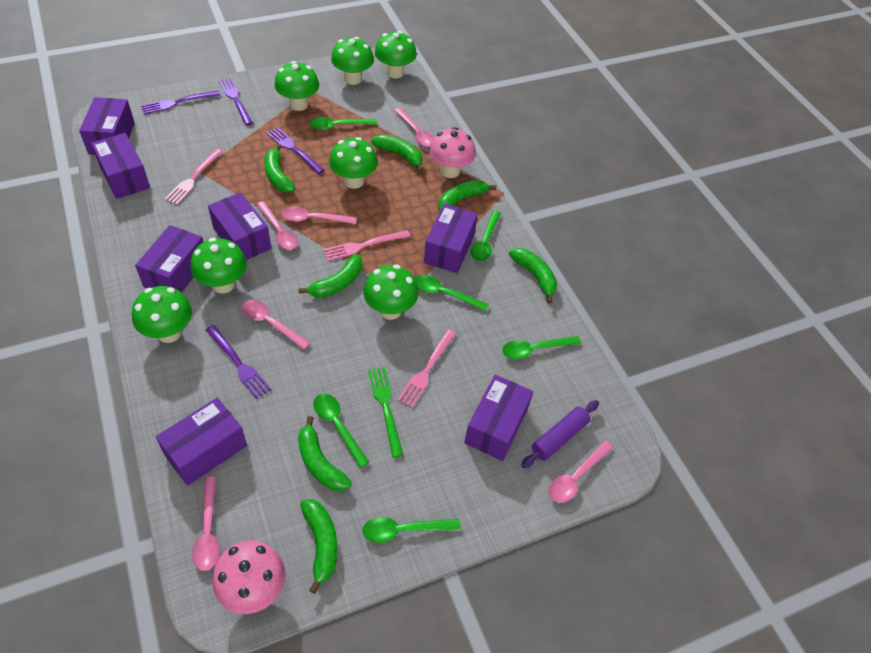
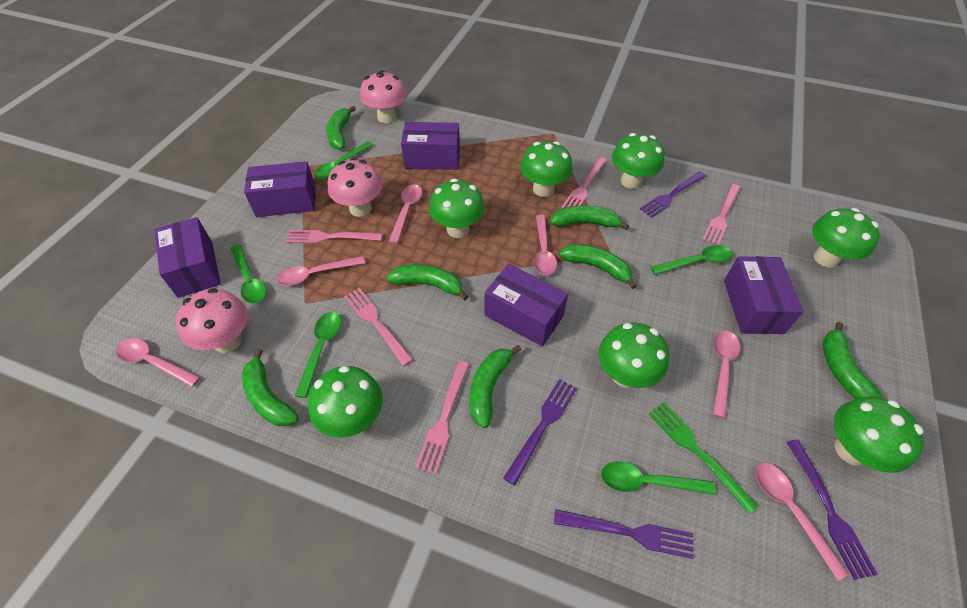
green spoon: [310,117,377,130] [313,393,369,468] [362,517,461,543] [415,275,489,311] [471,211,501,262] [502,336,581,359] = 6 -> [231,245,266,303] [295,312,341,398] [314,141,373,179] [601,462,716,495] [651,245,732,275] = 5
pink fork: [165,149,223,205] [323,230,410,261] [397,329,456,408] = 3 -> [285,230,383,243] [344,288,413,366] [415,361,469,474] [561,157,607,209] [702,184,741,245] = 5
pink mushroom: [212,540,286,614] [429,127,476,178] = 2 -> [176,288,248,353] [327,160,382,217] [360,70,407,123] = 3
purple box: [79,97,135,155] [91,133,150,199] [135,225,203,293] [156,398,247,486] [208,192,271,260] [424,204,478,273] [464,375,533,461] = 7 -> [154,217,221,298] [244,161,316,217] [401,122,460,170] [485,264,568,346] [724,256,803,334] = 5
purple rolling pin: [521,400,599,468] = 1 -> none = 0

